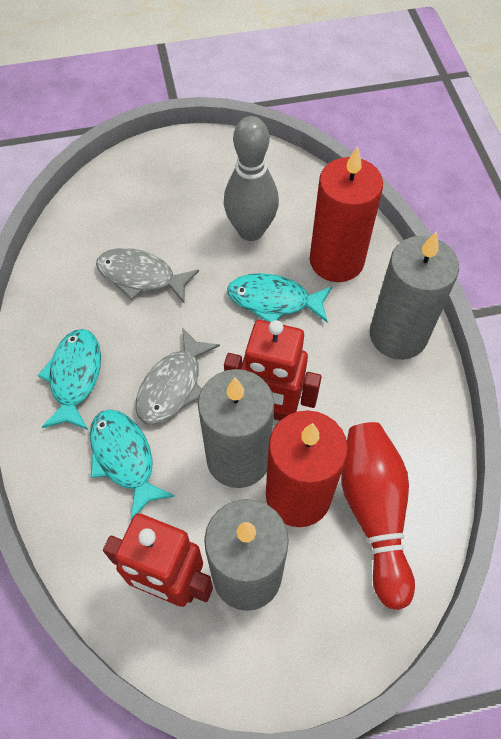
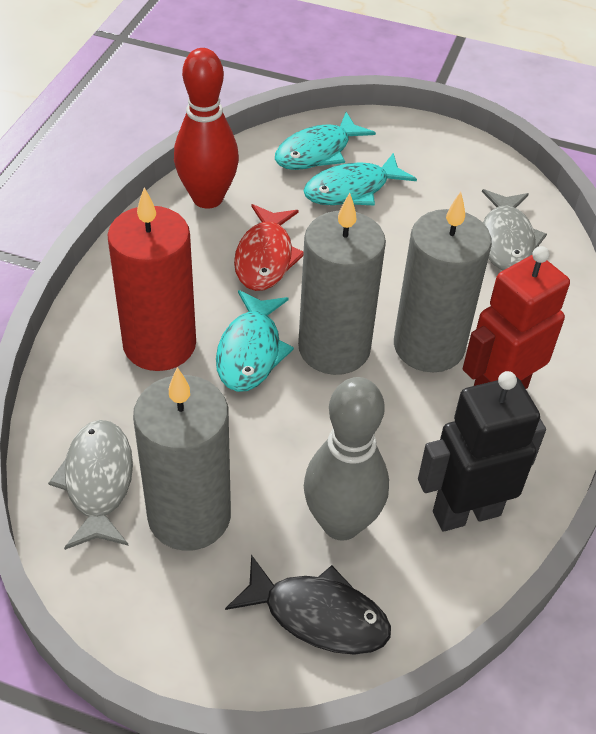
black fish: none = 0 -> [225,555,391,655] = 1
black robot: none = 0 -> [418,371,546,532] = 1
red candle: [266,410,348,527] [310,146,383,282] = 2 -> [107,187,196,371] = 1
red fish: none = 0 -> [234,204,303,291] = 1
red robot: [103,513,213,607] [224,320,322,421] = 2 -> [463,246,570,389] = 1

